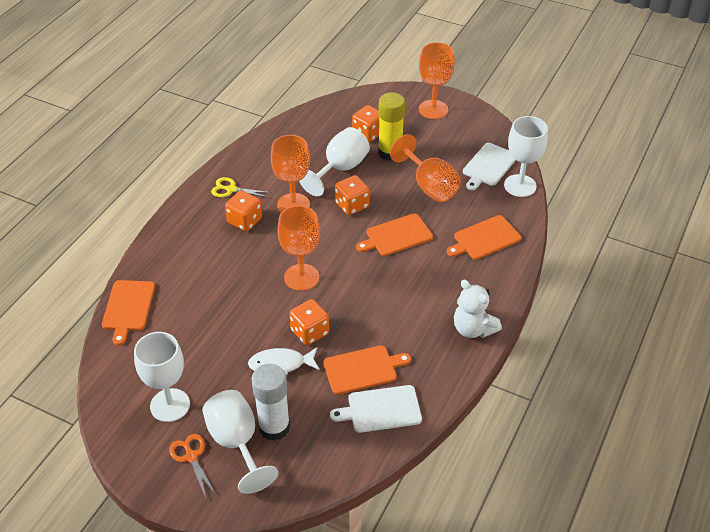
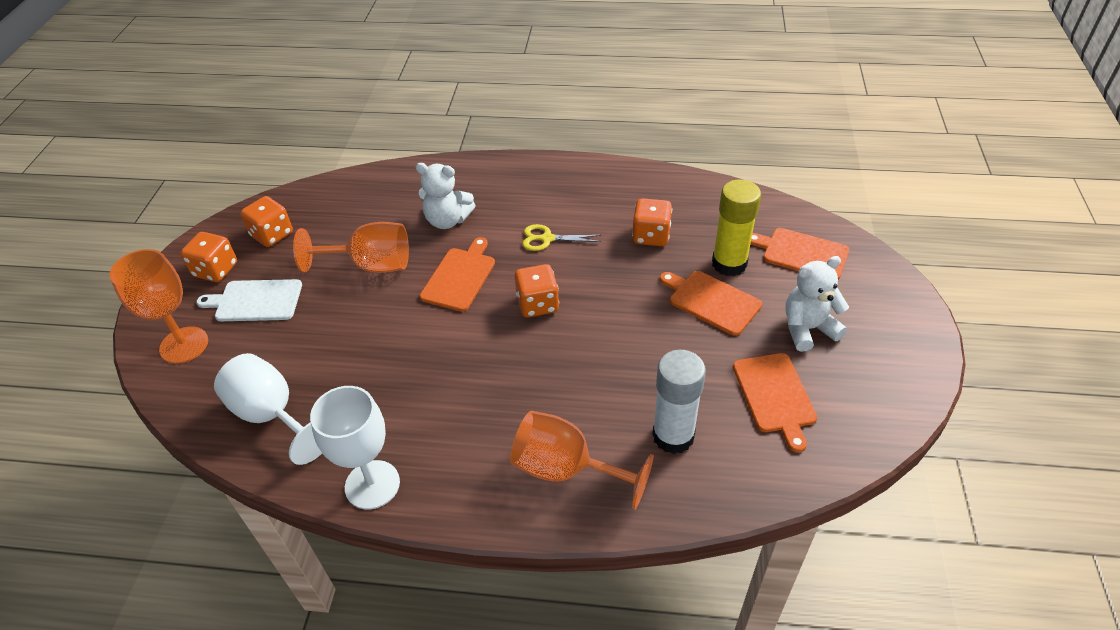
orange goblet: [271,135,310,212] [278,205,320,291] [390,134,461,202] [419,42,455,119] = 4 -> [109,249,208,364] [293,222,409,273] [510,411,654,510] = 3
orange scissors: [169,434,216,498] = 1 -> none = 0
white cutting board: [330,385,422,433] [463,143,516,190] = 2 -> [196,279,302,321] = 1
white fish: [248,347,320,376] = 1 -> none = 0
white goblet: [134,332,190,422] [202,390,278,494] [299,127,370,197] [504,116,548,197] = 4 -> [214,353,322,465] [310,386,400,510] = 2
white teddy bear: [454,280,502,338] = 1 -> [415,163,476,229] [786,256,849,352] = 2

